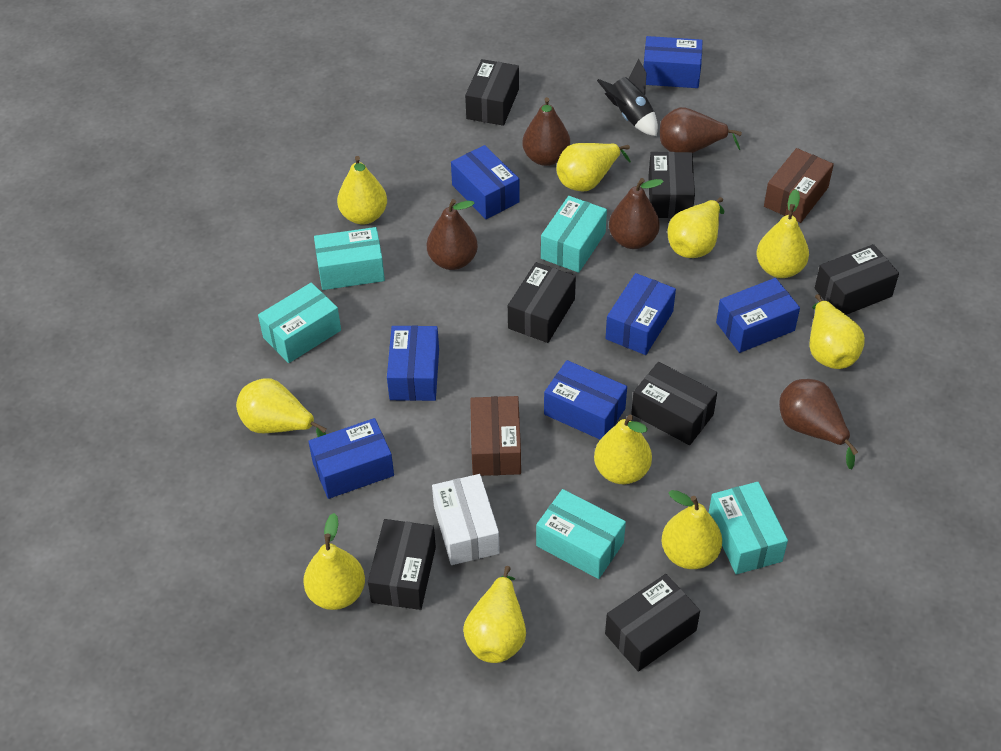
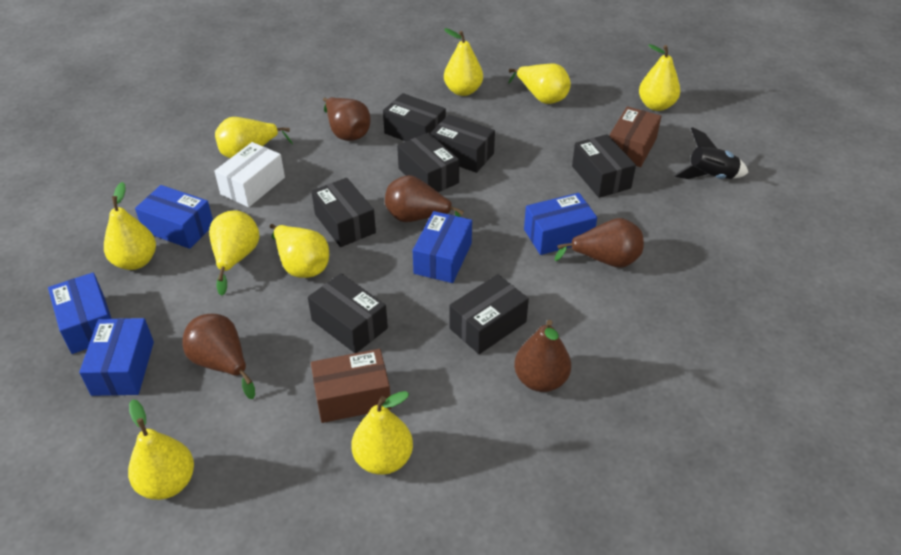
blue box: [308,418,394,499] [387,325,439,401] [451,145,520,219] [544,360,627,440] [605,273,676,355] [643,36,703,88] [716,278,800,353] = 7 -> [48,272,112,354] [79,318,154,396] [135,185,213,249] [412,211,472,283] [524,193,597,255] = 5
turquoise box: [258,283,341,363] [314,227,385,290] [536,489,626,579] [541,196,607,273] [709,482,788,575] = 5 -> none = 0
yellow pear: [236,378,327,437] [303,513,365,610] [337,156,387,225] [463,566,526,663] [556,143,631,191] [594,415,652,484] [661,490,722,569] [668,197,725,258] [757,189,809,278] [810,294,865,369] = 10 -> [104,182,156,270] [128,399,194,500] [209,210,260,296] [215,117,293,158] [270,224,329,278] [351,391,413,475] [444,28,483,96] [509,64,571,104] [639,44,680,111] = 9

